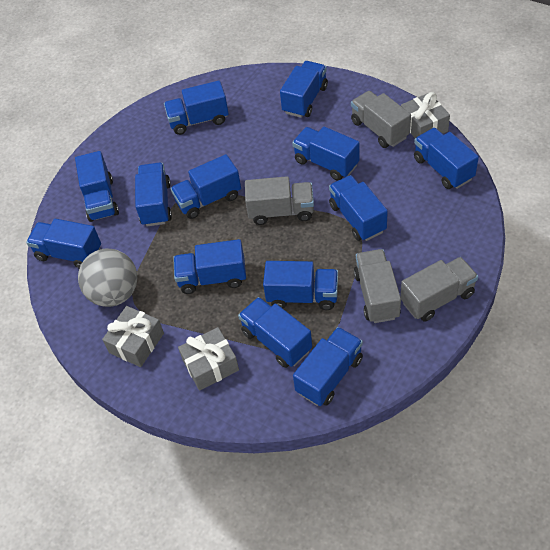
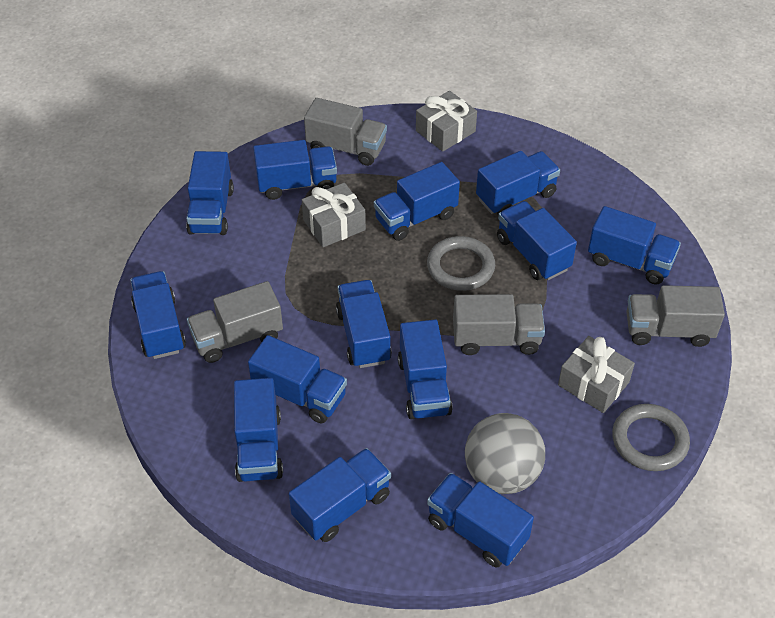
grey ring: none = 0 -> [427,236,495,291] [612,404,690,471] = 2

